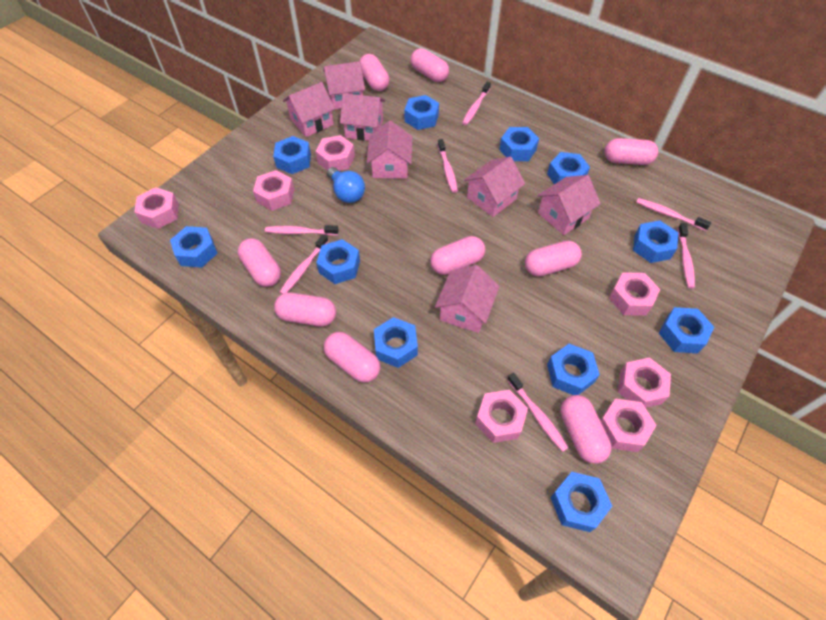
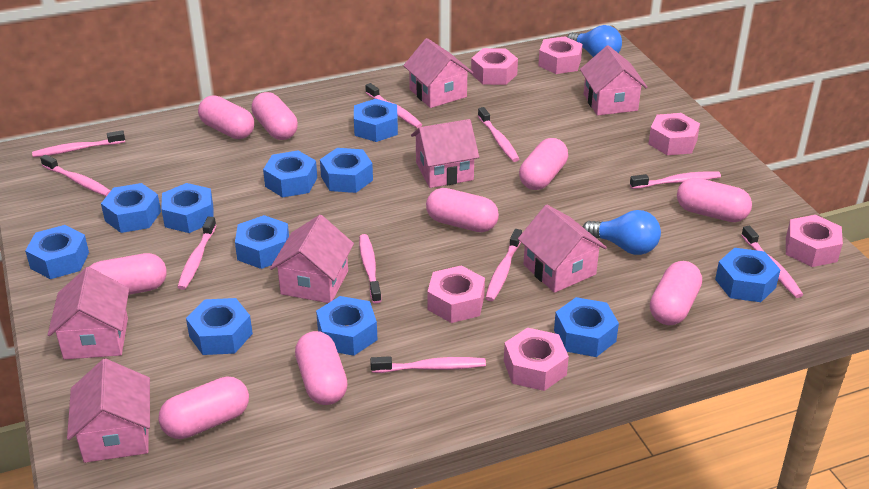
blue light bulb: [327,167,365,203] = 1 -> [567,25,622,57] [583,210,661,255] = 2
pink nut: [134,187,179,229] [253,170,294,211] [316,135,355,171] [475,390,528,443] [600,399,657,452] [609,272,660,316] [618,357,671,408] = 7 -> [427,266,485,323] [471,48,518,85] [504,328,569,391] [538,36,583,74] [648,113,700,155] [786,215,843,267] = 6
pink toothbrush: [265,225,339,235] [280,234,328,294] [438,139,458,193] [462,82,491,125] [507,373,569,452] [636,198,711,231] [678,223,695,289] = 7 -> [32,130,125,157] [40,155,110,196] [177,217,216,290] [359,234,382,304] [365,83,422,128] [370,356,486,373] [478,107,519,162] [485,229,522,301] [630,171,721,189] [741,226,803,298] = 10

